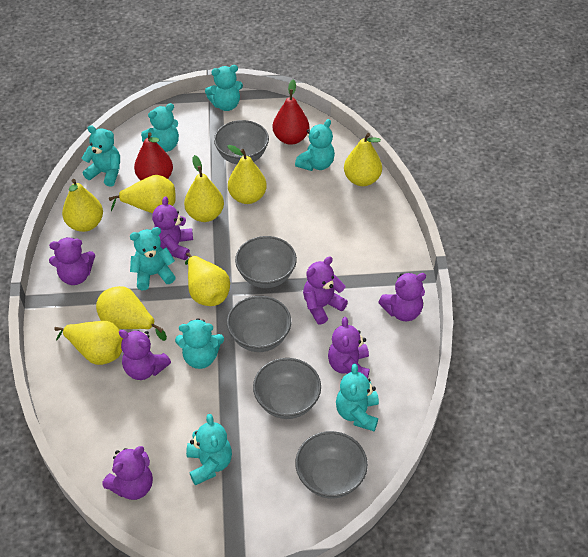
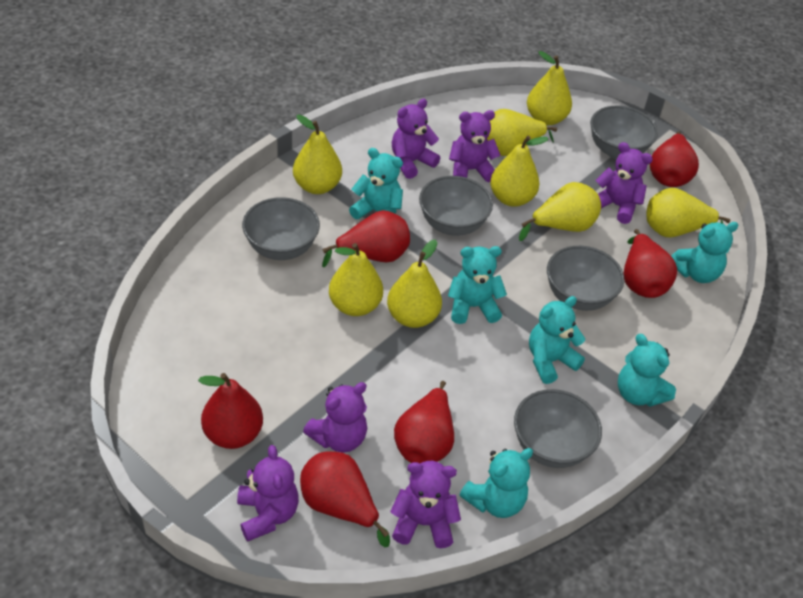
purple teddy bear: [49,237,95,285] [102,446,153,500] [119,330,171,380] [152,196,193,260] [303,256,348,325] [328,317,370,378] [378,273,426,321] = 7 -> [237,445,299,542] [303,382,367,453] [390,461,461,549] [392,99,440,179] [449,110,501,182] [595,142,653,224] = 6
red pear: [134,132,173,180] [273,79,309,145] = 2 -> [198,373,263,449] [300,451,390,547] [322,210,410,267] [394,381,454,463] [623,229,677,298] [650,131,699,187] = 6
turquoise teddy bear: [82,125,120,187] [130,227,176,290] [141,103,179,152] [175,318,224,369] [186,414,232,485] [205,65,243,111] [295,119,335,171] [336,364,379,431] = 8 -> [349,148,403,219] [448,246,507,324] [459,448,533,518] [529,296,585,384] [618,334,676,407] [671,222,739,283] = 6

